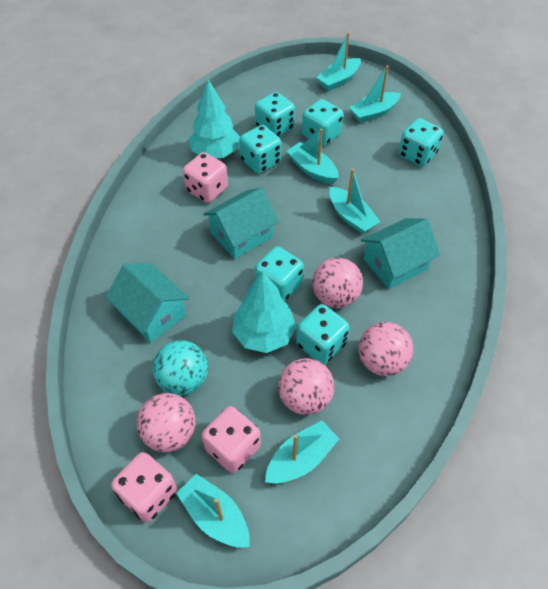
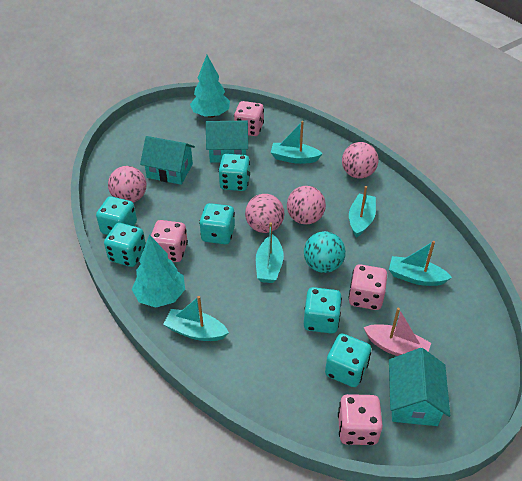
pink boat: none = 0 -> [364,308,431,356] = 1
pink dice: [111,452,177,522] [183,152,228,203] [202,406,261,473] = 3 -> [151,220,188,262] [234,101,264,136] [338,394,383,445] [349,264,387,310] = 4
turquoise boat: [176,474,250,547] [265,420,339,483] [287,129,339,184] [316,32,361,91] [329,169,380,234] [349,65,401,123] = 6 -> [163,296,229,341] [256,222,284,283] [271,121,323,164] [349,186,376,238] [389,241,452,286] = 5

